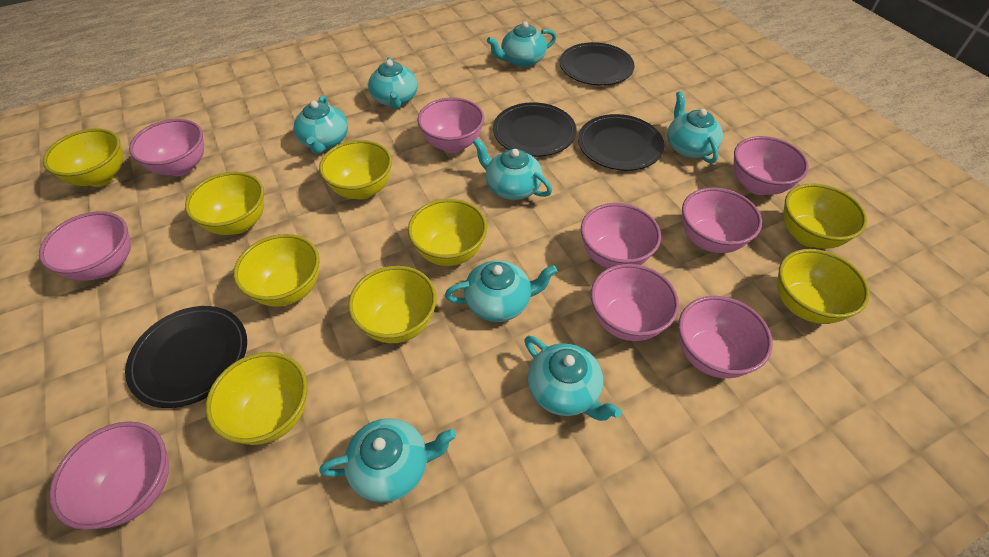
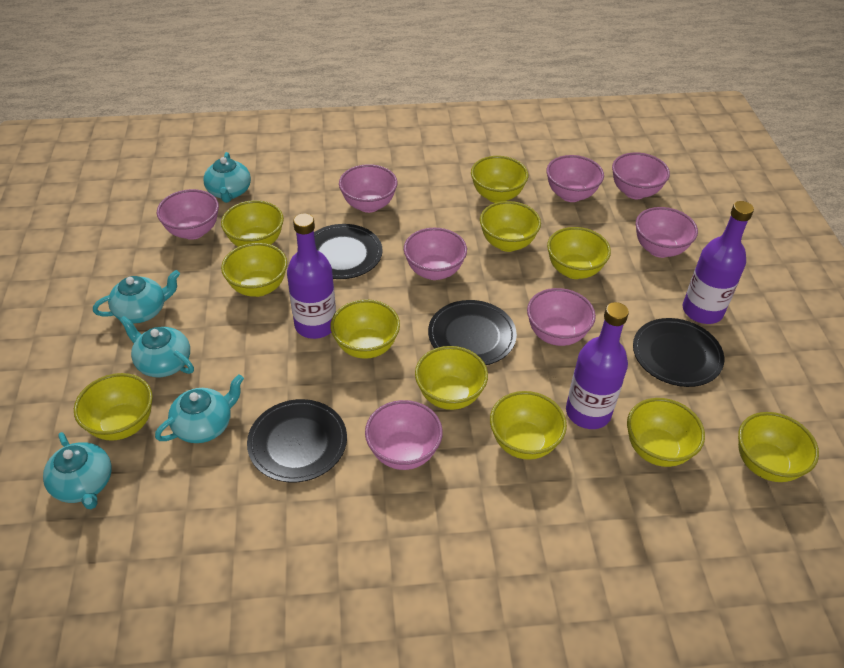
pink bowl: [39,211,131,281] [49,421,169,530] [129,119,204,176] [417,97,484,153] [581,203,661,268] [591,264,679,341] [678,296,773,378] [682,187,762,253] [734,136,809,195] = 9 -> [157,189,219,240] [339,164,398,213] [365,400,443,470] [404,228,467,280] [527,288,596,346] [546,155,604,202] [612,152,670,199] [636,207,698,258] = 8
purple bottle: none = 0 -> [287,213,336,339] [566,302,629,429] [683,201,754,324] = 3
turquoise teapot: [294,95,348,154] [319,418,456,503] [368,57,417,109] [445,260,557,322] [473,138,552,200] [487,21,556,67] [524,336,621,421] [667,91,723,164] = 8 -> [43,432,112,509] [93,270,180,323] [120,316,194,377] [155,374,244,443] [203,152,251,203] = 5
yellow bowl: [43,128,123,187] [185,172,264,235] [206,352,308,445] [234,234,320,307] [319,140,392,199] [348,266,437,343] [408,199,487,266] [777,249,870,324] [783,183,867,249] = 9 -> [74,373,153,441] [221,200,284,247] [221,243,287,297] [330,299,400,359] [415,346,488,410] [471,156,528,203] [480,201,541,252] [490,391,567,460] [547,227,611,279] [627,398,705,467] [738,412,819,482] = 11

